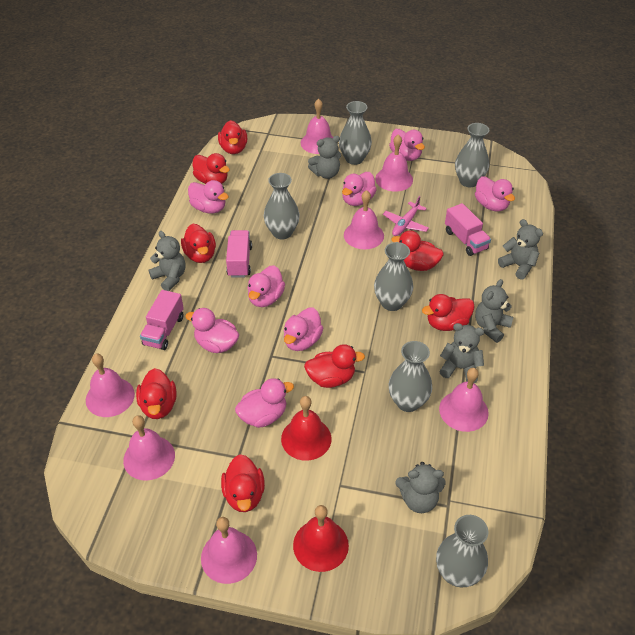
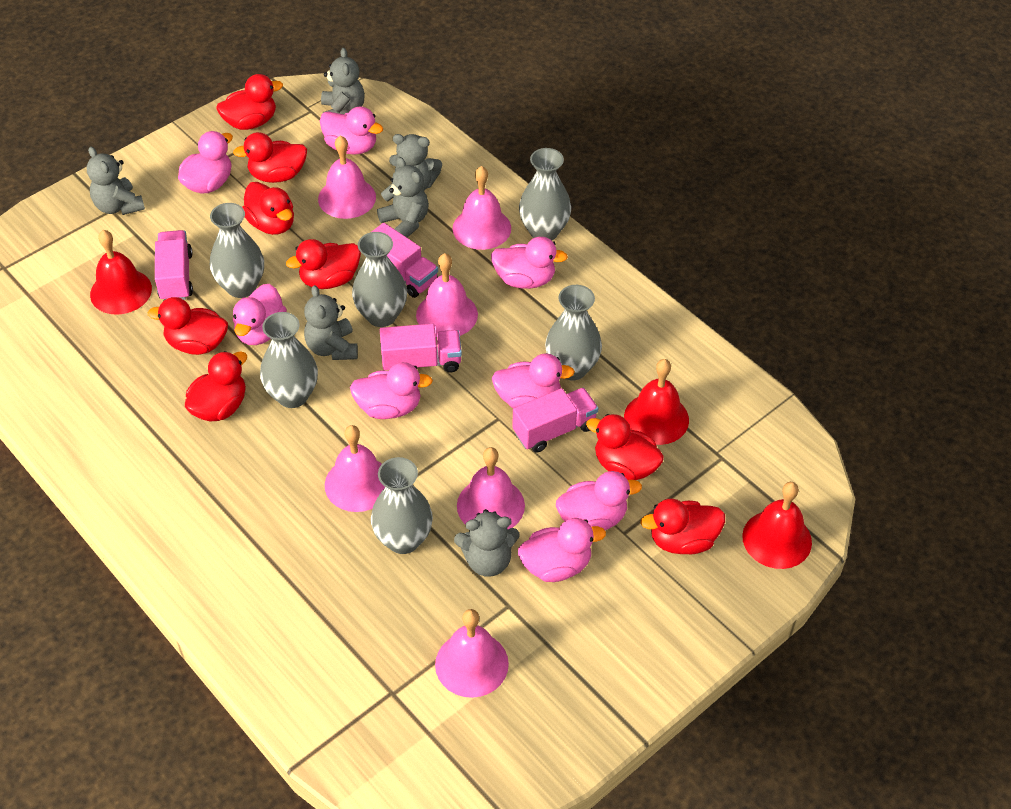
pink bell: [86,353,135,417] [123,415,175,481] [201,517,257,584] [301,98,333,154] [344,190,384,249] [375,134,413,192] [439,368,489,432] = 7 -> [318,135,376,219] [325,425,385,512] [416,253,478,337] [435,609,509,698] [453,166,511,250] [457,447,525,529] = 6
pink plane: [383,196,429,236] = 1 -> none = 0
pink truck: [140,290,184,350] [226,230,252,278] [445,203,491,256] = 3 -> [155,230,193,300] [372,223,438,298] [380,324,462,372] [513,388,598,453] = 4
red bell: [281,396,331,461] [293,505,349,572] = 2 -> [90,230,152,315] [624,359,689,445] [742,482,812,569] = 3

